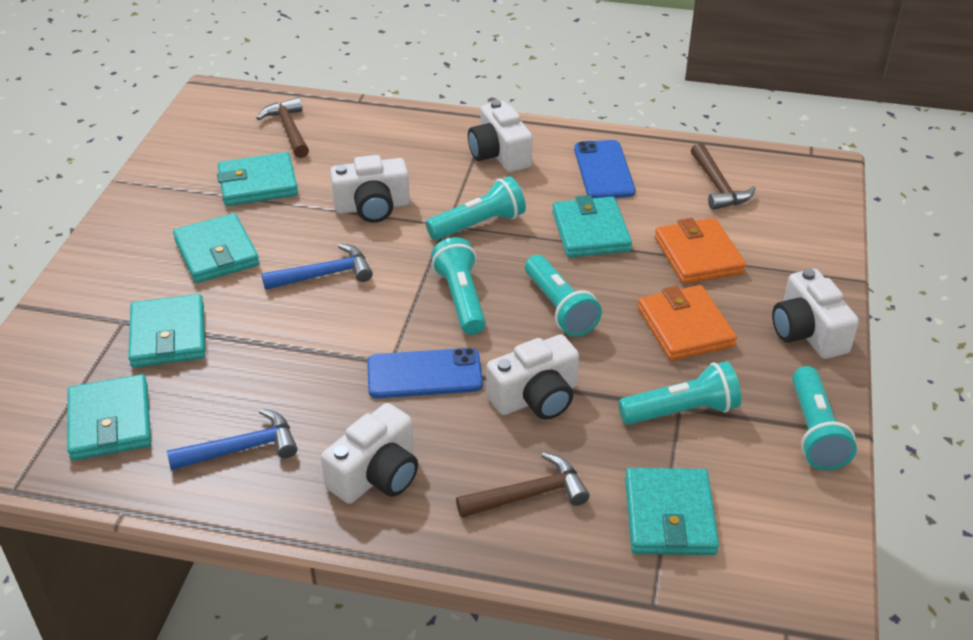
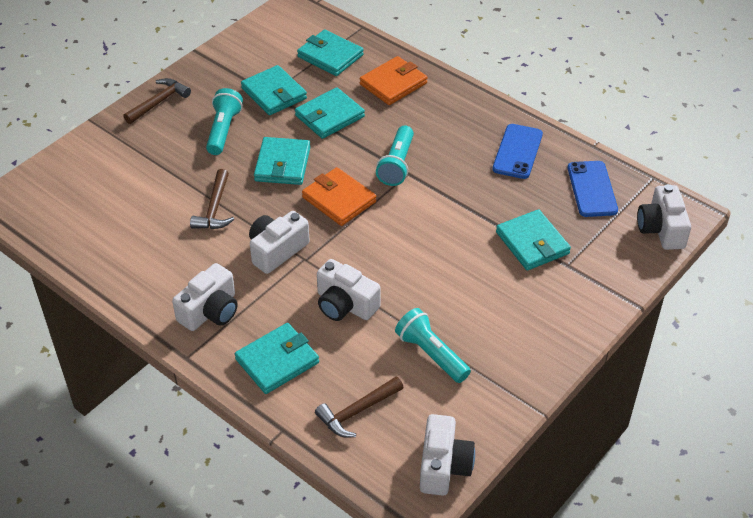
blue hammer: [167,409,297,470] [261,243,373,290] = 2 -> none = 0
turquoise flashlight: [426,176,526,240] [431,237,486,335] [525,255,602,337] [618,361,741,425] [792,366,857,470] = 5 -> [206,88,243,155] [376,125,414,186] [395,308,471,383] = 3

